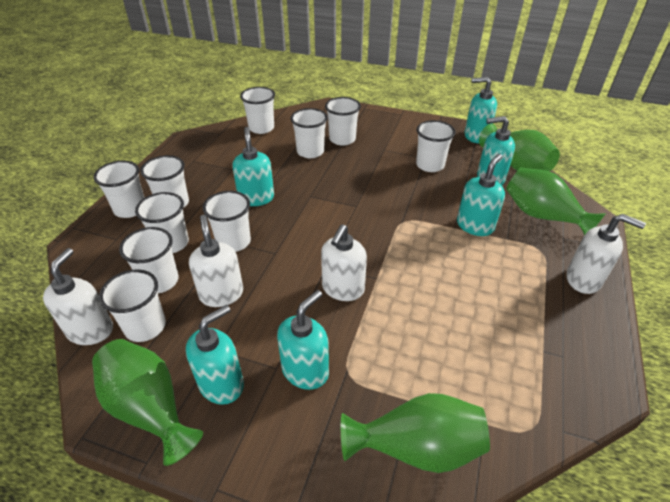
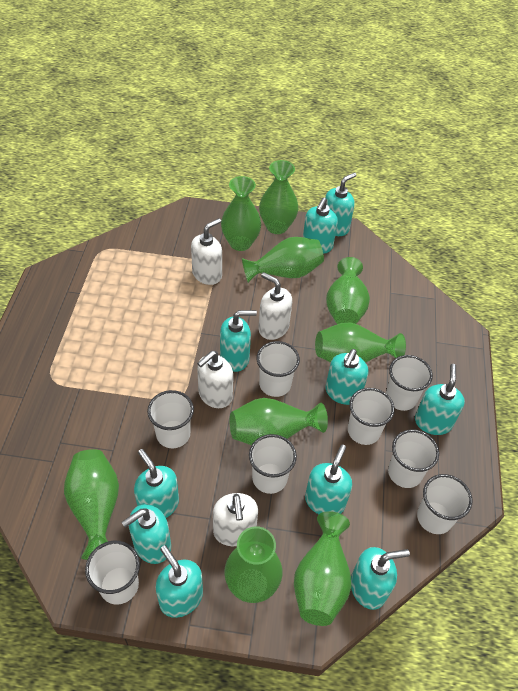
green vase: [92,339,203,466] [341,393,490,473] [479,124,560,171] [506,168,605,235] = 4 -> [64,449,119,560] [221,176,261,251] [224,526,282,603] [230,398,328,445] [242,237,324,283] [259,160,298,234] [294,511,351,626] [315,323,406,363] [326,257,370,324] = 9
turquoise soap dispenser: [186,305,244,405] [232,127,274,206] [277,290,329,390] [457,154,505,236] [465,77,497,143] [477,116,515,185] = 6 -> [121,504,171,564] [134,449,179,518] [155,545,203,618] [220,310,257,372] [303,197,338,254] [305,444,352,514] [325,172,356,236] [325,349,368,405] [351,547,410,610] [415,364,465,435] = 10
white cup: [94,160,144,218] [99,269,166,342] [119,227,179,293] [135,192,189,253] [140,155,189,208] [203,191,251,252] [240,87,275,134] [291,108,328,158] [325,97,361,146] [416,120,456,172] = 10 -> [85,541,140,605] [147,390,194,448] [249,434,297,494] [257,341,300,397] [348,388,395,445] [386,355,433,411] [388,429,439,488] [417,474,472,534] = 8

